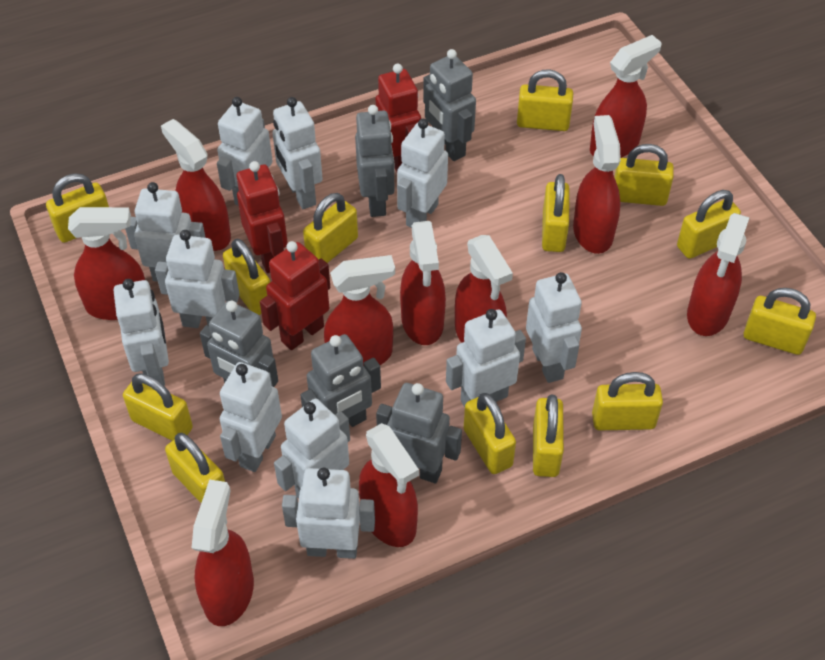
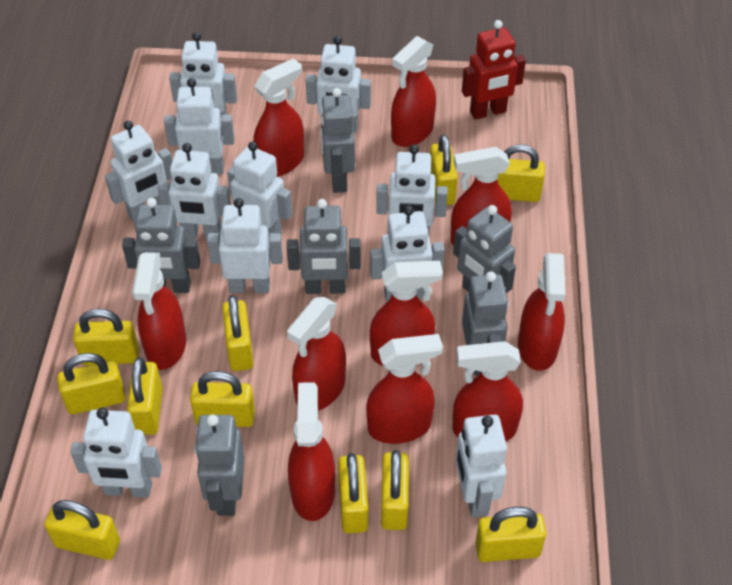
grey robot: [200,301,278,387] [300,334,381,427] [355,105,395,217] [376,383,462,483] [423,49,476,161] = 5 -> [122,198,200,293] [194,414,245,516] [287,199,361,294] [320,88,355,193] [453,205,516,293] [462,271,509,376] = 6
red robot: [237,161,288,273] [260,241,330,350] [375,64,421,172] = 3 -> [462,20,526,120] = 1
yellow padlock: [46,173,109,243] [123,373,193,441] [165,433,225,503] [223,238,270,315] [303,193,358,263] [464,393,516,474] [517,69,573,131] [533,395,564,477] [542,174,570,252] [592,372,663,431] [614,144,674,206] [677,190,741,259] [744,288,816,355] = 13 -> [44,500,120,560] [57,353,126,414] [73,309,139,365] [127,358,163,435] [190,371,255,427] [222,295,254,371] [338,453,368,533] [381,450,409,530] [430,134,458,205] [475,507,546,562] [497,144,545,202] = 11

